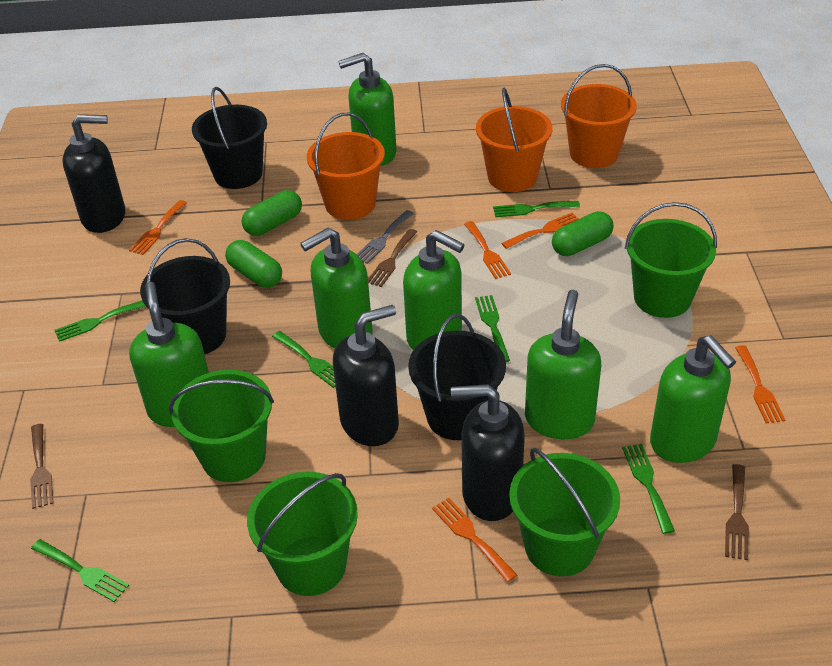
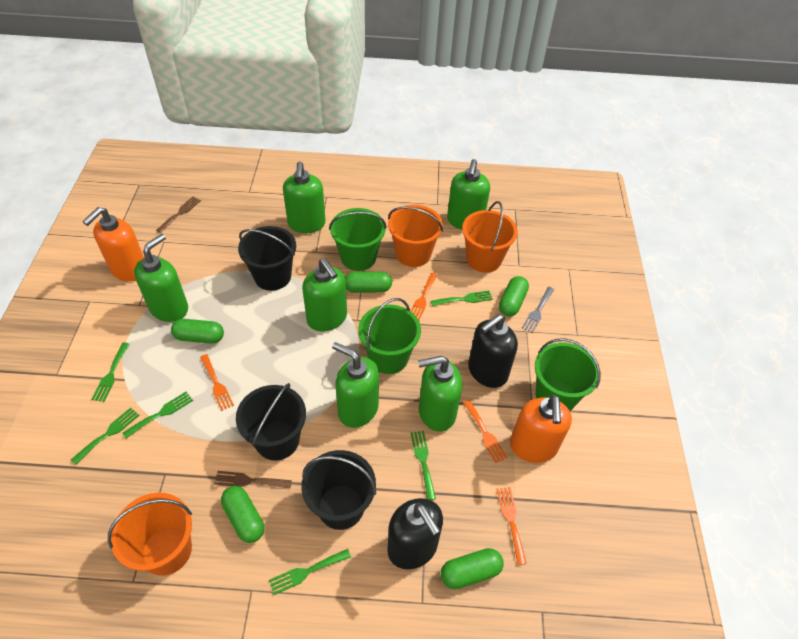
black soap dispenser: [63,114,125,233] [333,305,399,446] [451,384,525,521] = 3 -> [387,498,443,569] [468,314,518,388] = 2
brown fork: [30,424,54,509] [368,229,417,287] [725,464,749,560] = 3 -> [156,196,201,233] [214,471,292,489] = 2
green bucket: [169,369,274,482] [247,472,358,596] [509,448,620,576] [625,202,717,318] = 4 -> [329,208,387,271] [358,298,421,374] [535,338,601,411] = 3
green capsule: [225,240,282,288] [242,190,302,236] [552,211,614,256] = 3 -> [171,319,224,344] [221,486,264,543] [345,272,392,293] [441,548,504,589] [499,276,529,316] = 5
orange fork: [129,200,187,255] [432,498,517,582] [464,221,511,279] [501,213,579,249] [735,345,785,423] = 5 -> [200,354,234,411] [411,273,437,320] [463,400,508,463] [496,487,527,565] = 4
orange soap dispenser: none = 0 -> [83,207,144,281] [510,395,572,463] = 2

